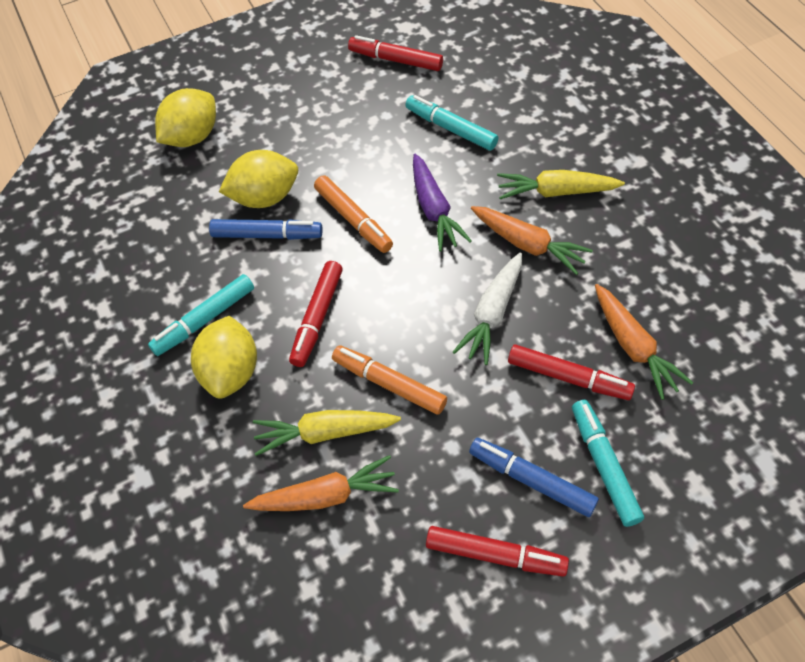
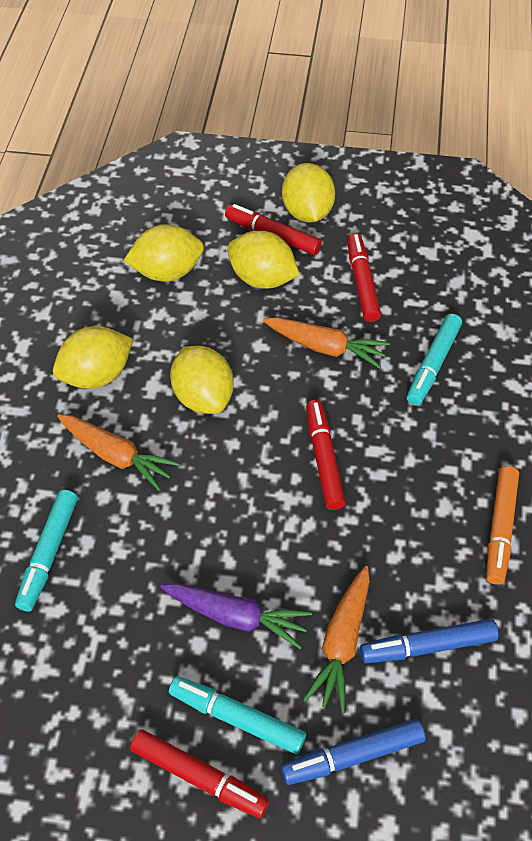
orange marker: [314,175,393,253] [332,345,447,415] = 2 -> [486,466,519,585] = 1
white carrot: [453,253,522,365] = 1 -> none = 0
yellow carrot: [253,410,401,456] [497,170,625,199] = 2 -> none = 0
yellow lemon: [155,88,216,147] [191,316,257,399] [219,150,298,208] = 3 -> [53,326,133,389] [124,224,204,282] [170,346,234,414] [227,231,300,289] [282,163,335,222] = 5

